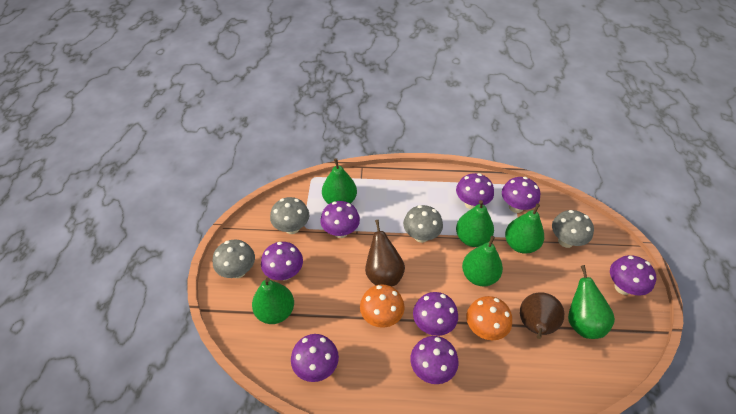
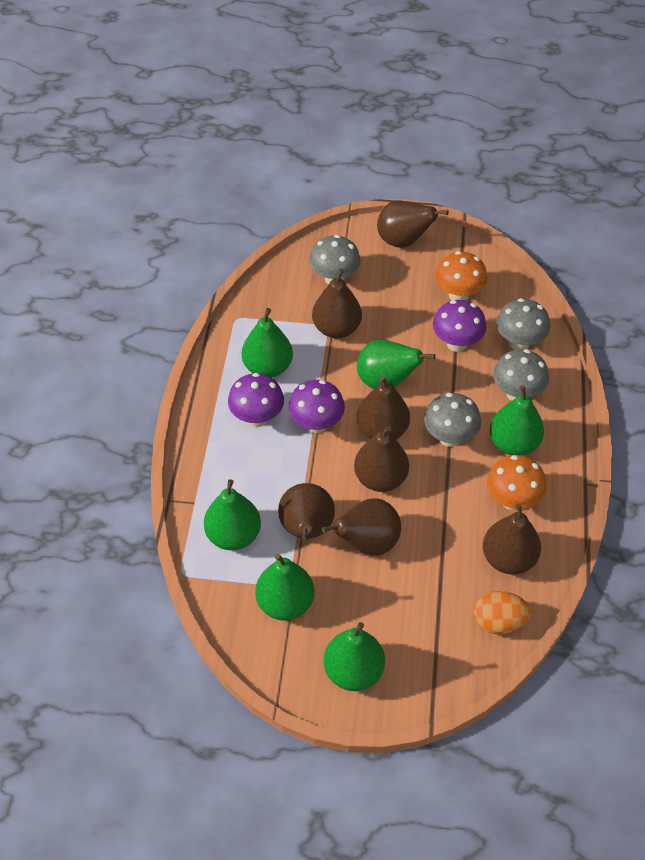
brown pear: [365,220,405,287] [520,292,564,339] = 2 -> [278,483,335,542] [312,269,362,338] [322,498,401,556] [354,426,409,492] [357,376,410,440] [377,200,449,248] [483,503,541,575] = 7
orange egg: none = 0 -> [473,591,531,634] = 1
purple mushroom: [261,242,303,281] [291,334,339,382] [320,201,360,238] [410,336,459,384] [413,292,458,336] [456,173,494,209] [502,177,540,213] [610,255,656,296] = 8 -> [228,373,284,427] [288,380,345,433] [433,300,487,352] = 3

